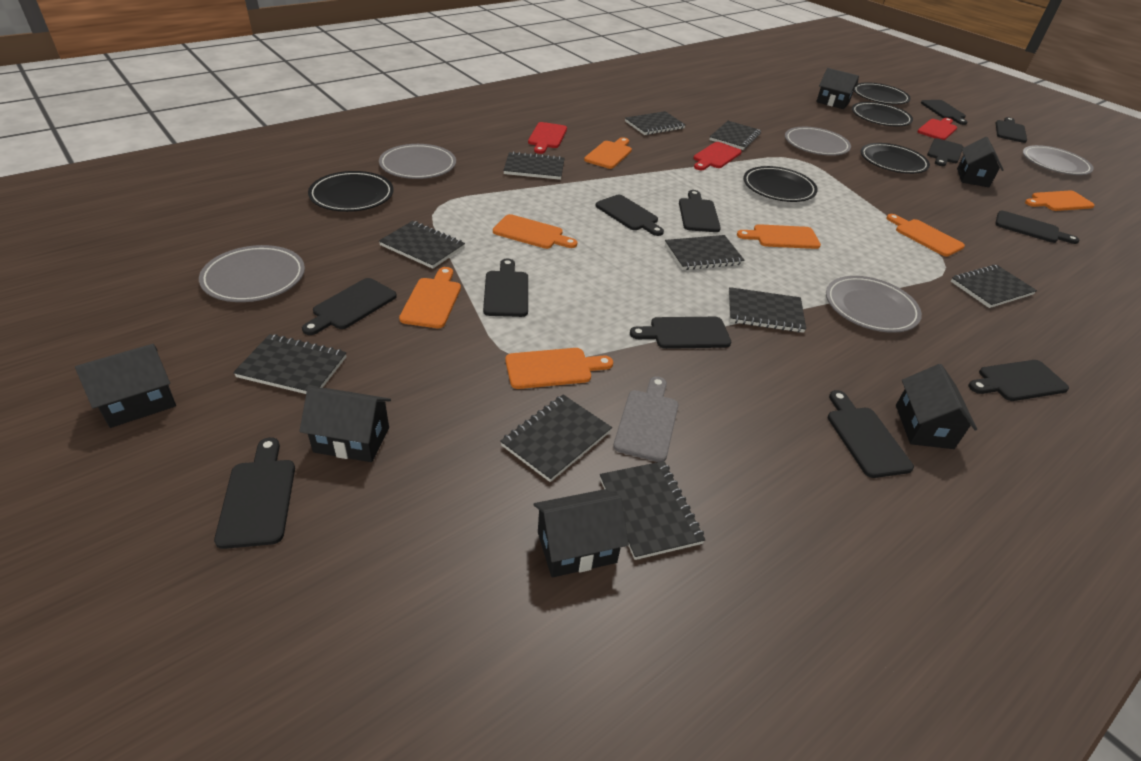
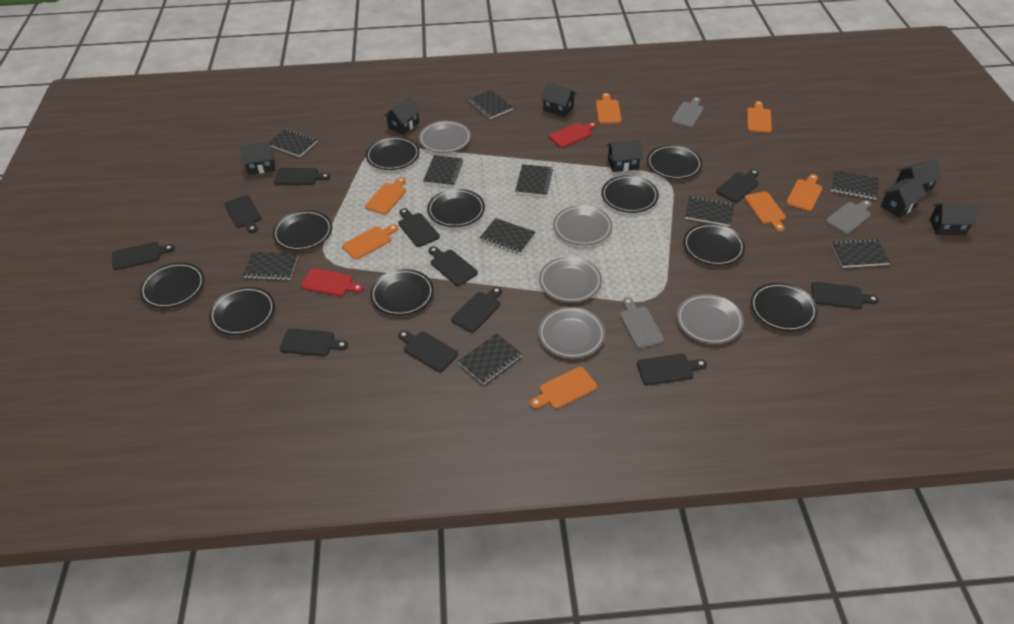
black cutting board: [214,437,295,549] [302,278,397,335] [483,258,528,317] [596,195,664,236] [630,317,731,349] [679,190,721,232] [828,390,914,478] [921,100,967,125] [927,138,963,166] [968,360,1069,401] [995,211,1080,244] [996,117,1027,143] = 12 -> [112,242,175,270] [224,195,261,233] [274,168,330,185] [280,328,348,356] [398,208,440,247] [398,330,458,372] [429,246,478,286] [451,287,502,333] [637,354,707,385] [716,169,759,203] [811,282,879,309] = 11
black house: [75,344,176,428] [299,387,391,462] [534,489,629,578] [816,68,859,109] [896,364,977,449] [957,137,1004,187] = 6 -> [239,141,275,175] [383,96,421,135] [541,82,577,117] [607,139,643,172] [881,177,926,218] [895,159,942,192] [930,203,977,235] = 7
black plate: [308,171,393,212] [743,166,818,202] [852,102,913,126] [854,82,911,105] [860,143,930,174] = 5 -> [140,262,204,308] [209,287,275,335] [273,210,332,251] [366,137,420,170] [370,269,434,316] [427,189,485,227] [601,175,659,213] [647,145,702,179] [683,223,745,266] [750,283,818,332] = 10
grey cutting board: [613,376,679,462] = 1 -> [620,298,664,348] [671,97,704,128] [826,200,871,234] = 3
red cutting board: [528,122,567,154] [694,142,742,170] [917,118,957,140] = 3 -> [301,268,363,296] [549,122,597,148] = 2

